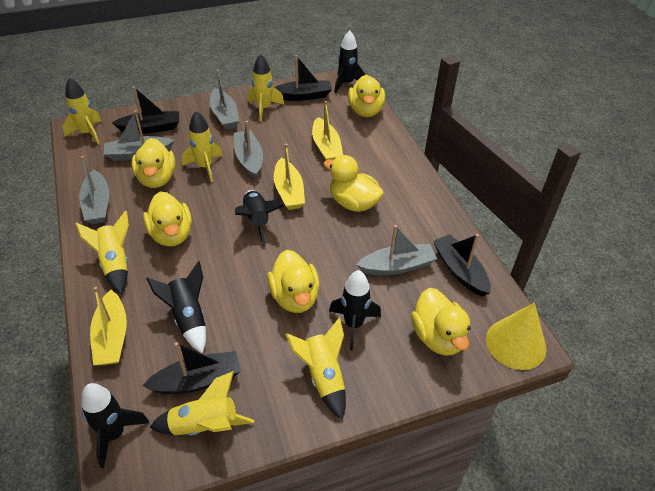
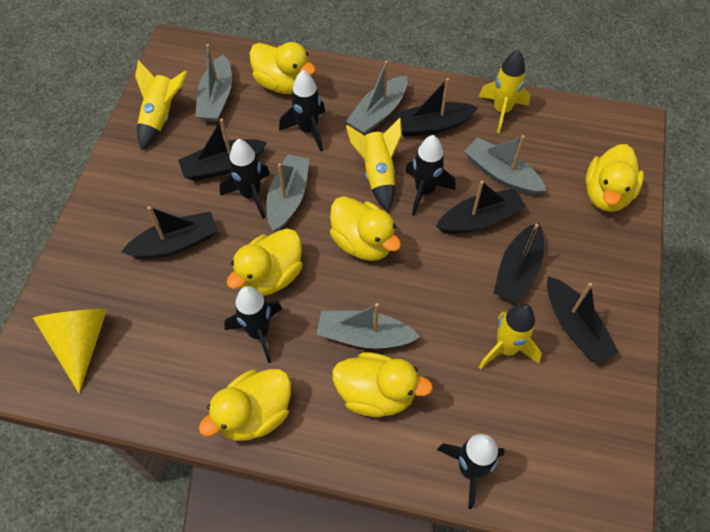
black boat: [112,86,179,134] [142,342,241,394] [275,55,332,101] [433,234,491,296] = 4 -> [122,206,218,259] [178,119,267,181] [393,78,478,137] [436,181,526,234] [493,222,544,304] [547,276,619,364] = 6
yellow boat: [90,287,127,365] [274,143,305,210] [312,101,343,160] = 3 -> none = 0
yellow rocket: [63,77,101,145] [75,211,129,295] [149,371,254,436] [182,111,223,182] [247,54,284,122] [285,318,346,419] = 6 -> [135,60,187,150] [346,118,402,212] [479,50,530,133] [479,304,542,369] = 4

